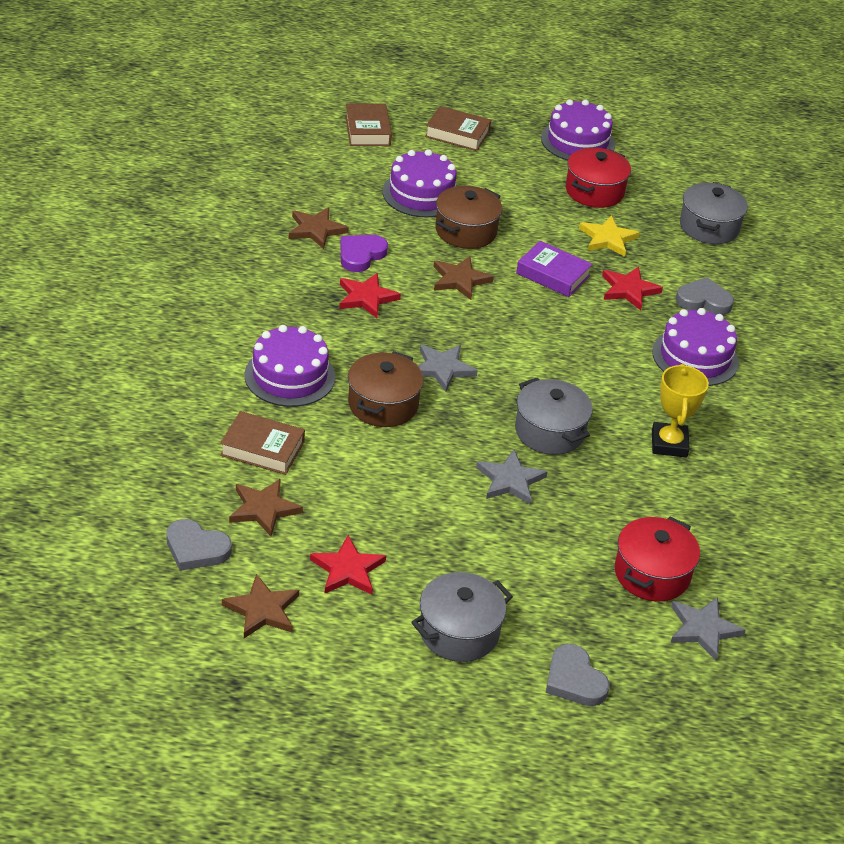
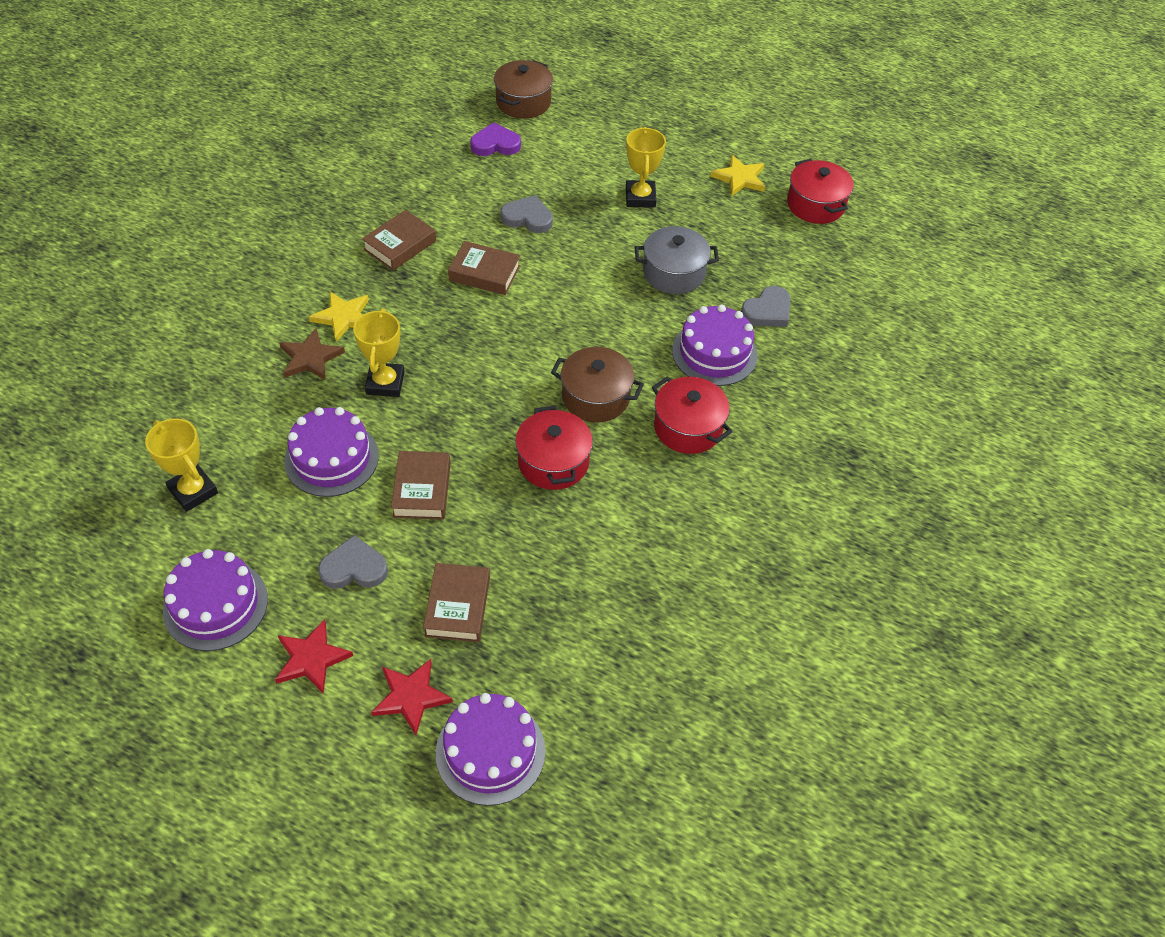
brown book: [220,411,305,475] [345,103,392,146] [425,106,491,151] = 3 -> [362,210,436,270] [391,451,451,520] [423,563,490,642] [448,241,520,295] = 4
brown star: [222,574,299,638] [229,478,303,536] [289,207,349,249] [433,256,494,300] = 4 -> [279,328,345,380] = 1
grey pot: [411,572,513,662] [515,378,593,455] [680,182,748,244] = 3 -> [635,226,719,294] = 1
grey star: [418,344,478,392] [476,450,548,505] [670,597,746,661] = 3 -> none = 0
purple book: [516,241,592,297] = 1 -> none = 0
red pot: [566,148,631,208] [615,516,700,602] = 2 -> [515,406,593,490] [652,377,733,454] [787,159,854,224] = 3
red star: [310,535,386,595] [339,273,401,318] [602,266,663,310] = 3 -> [275,619,353,694] [371,659,453,735] = 2
yellow star: [579,215,640,257] = 1 -> [309,292,369,342] [711,155,765,196] = 2
yellow trophy: [652,364,709,457] = 1 -> [145,418,218,512] [353,308,404,397] [626,127,666,208] = 3

